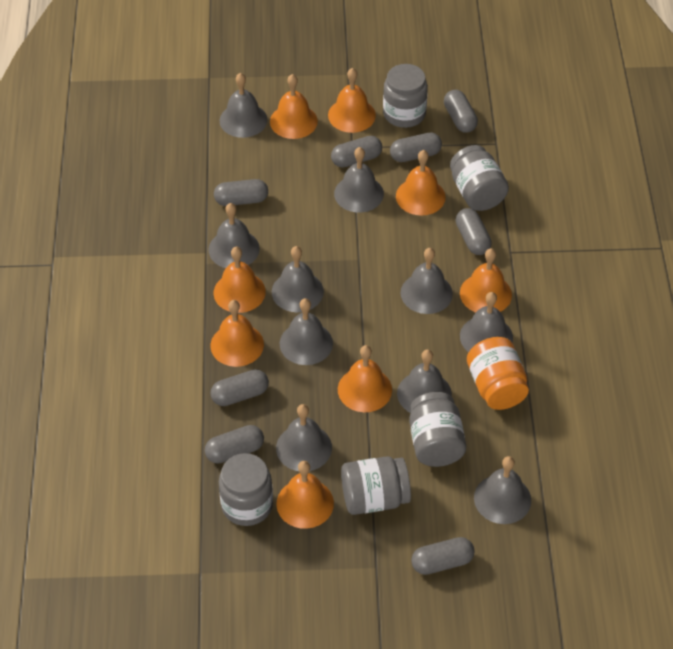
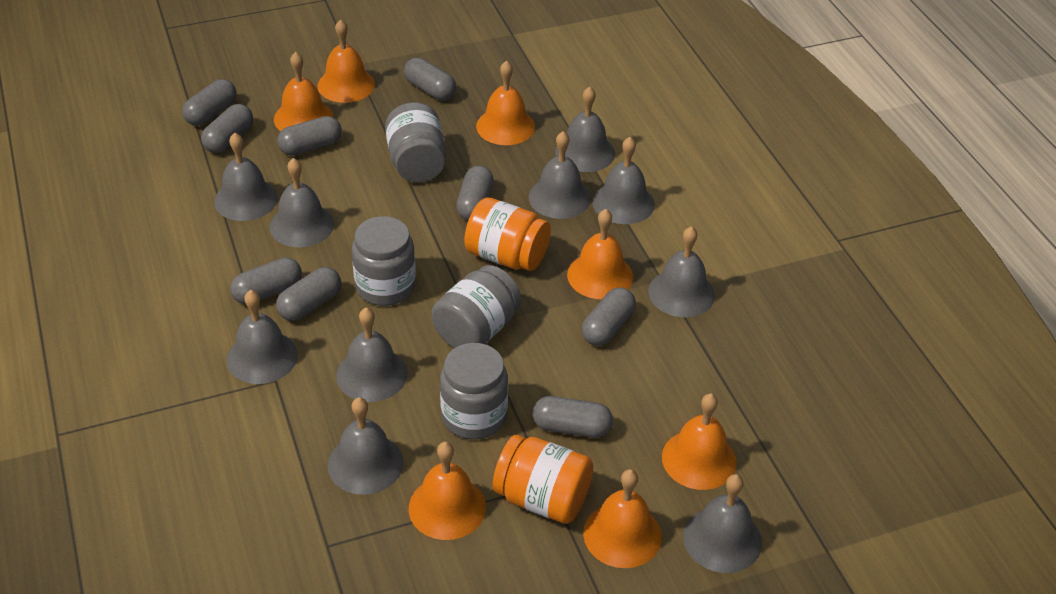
grey capsule: [205,425,264,464] [210,369,269,406] [214,179,268,206] [331,136,382,167] [390,133,442,162] [411,537,475,575] [444,90,478,133] [456,208,492,255] = 8 -> [182,79,237,126] [201,104,253,153] [230,257,302,304] [276,267,341,321] [277,116,342,156] [404,58,456,100] [456,166,494,220] [533,396,613,438] [582,287,636,346] = 9
grey jar: [219,453,273,526] [341,456,411,515] [383,64,428,128] [409,392,466,467] [450,145,509,211] = 5 -> [352,216,416,306] [385,102,446,182] [432,265,521,349] [440,343,508,439] = 4
orange bell: [211,300,264,367] [214,247,266,313] [270,74,318,139] [276,461,334,529] [328,68,376,133] [338,345,392,412] [396,150,446,216] [460,248,512,313] = 8 -> [274,52,333,131] [318,19,375,103] [409,441,486,540] [476,61,535,145] [567,209,633,299] [583,469,662,568] [662,393,737,490] = 7
orange jar: [467,337,529,410] = 1 -> [464,198,551,271] [493,435,593,524] = 2

